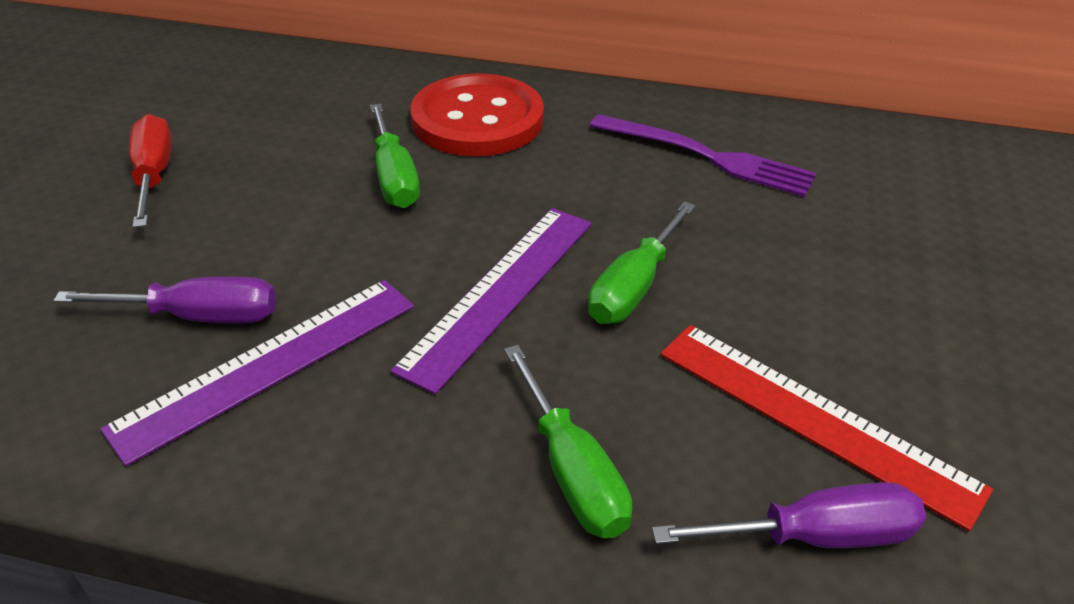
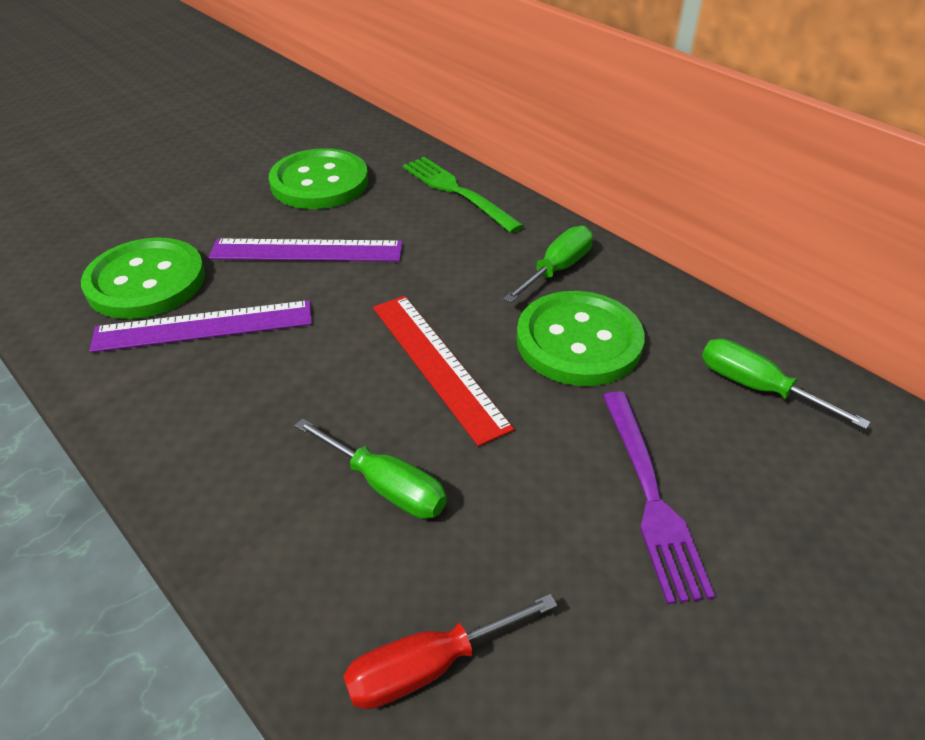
green button: none = 0 -> [81,238,205,319] [269,148,368,209] [516,291,645,386] = 3
green fork: none = 0 -> [402,157,524,233] = 1
purple screwdriver: [53,277,276,323] [652,482,926,548] = 2 -> none = 0
red button: [411,73,544,157] = 1 -> none = 0

